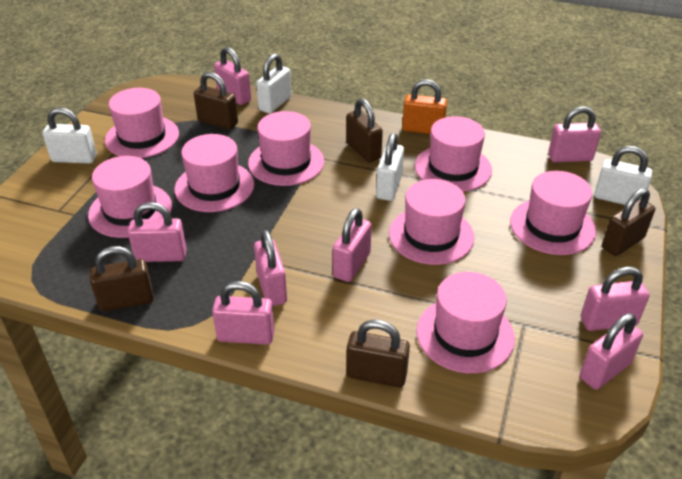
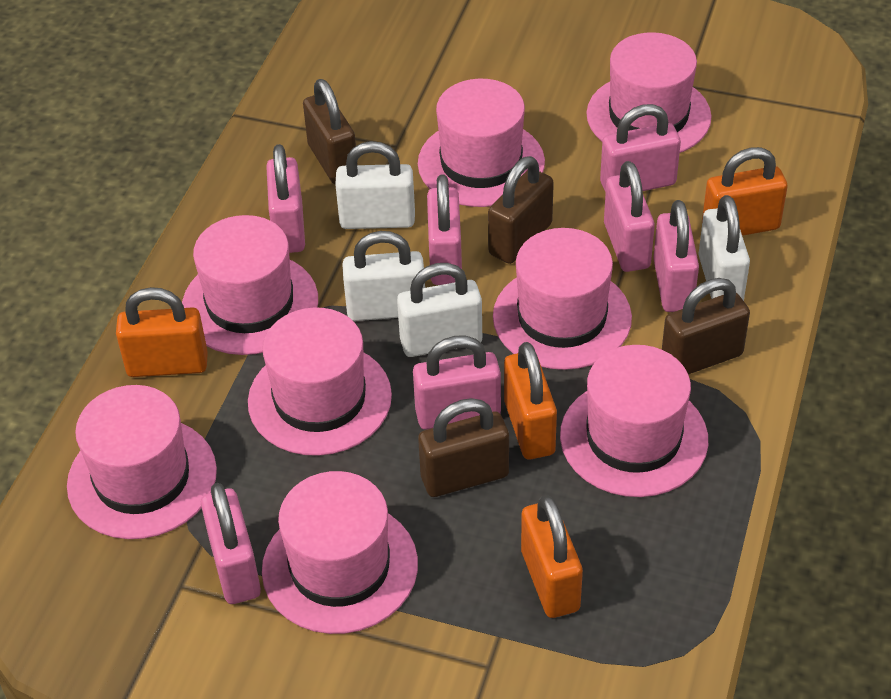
brown padlock: [90,246,154,311] [194,72,238,130] [346,98,383,162] [347,320,410,387] [602,188,655,256] = 5 -> [303,79,358,184] [418,398,509,497] [488,156,554,264] [662,278,750,375] = 4
orange padlock: [402,79,447,134] = 1 -> [116,287,208,377] [504,342,557,459] [521,495,583,618] [702,147,788,236] = 4
pink padlock: [128,202,187,262] [212,281,275,345] [214,47,251,105] [254,230,287,306] [333,208,372,282] [548,106,601,162] [580,314,643,390] [581,267,650,331] = 8 -> [201,483,261,604] [266,144,305,253] [413,335,501,430] [427,174,462,285] [600,104,681,192] [604,161,655,272] [653,200,699,312] = 7

